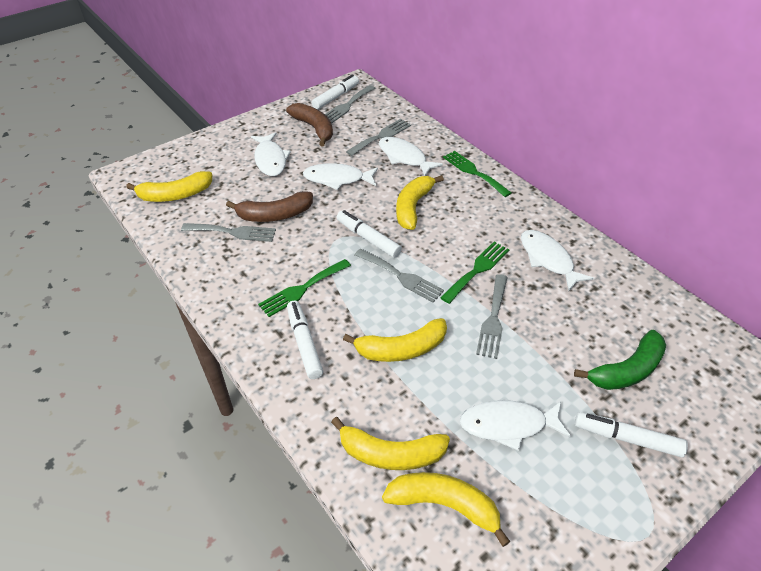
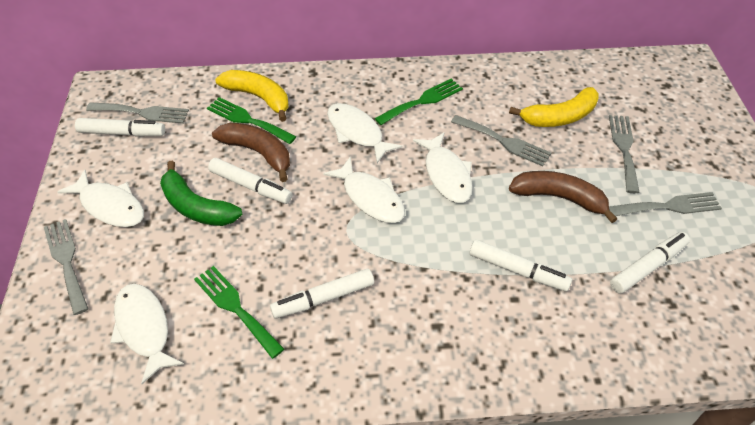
white marker: [287,300,323,379] [312,74,359,110] [336,210,402,258] [575,412,688,457] = 4 -> [75,118,165,137] [208,158,292,204] [270,268,374,319] [470,240,572,292] [610,232,690,294] = 5
yellow banana: [126,171,212,202] [331,417,450,470] [343,318,447,362] [382,472,510,547] [396,175,444,230] = 5 -> [215,70,289,122] [509,87,599,127] = 2

